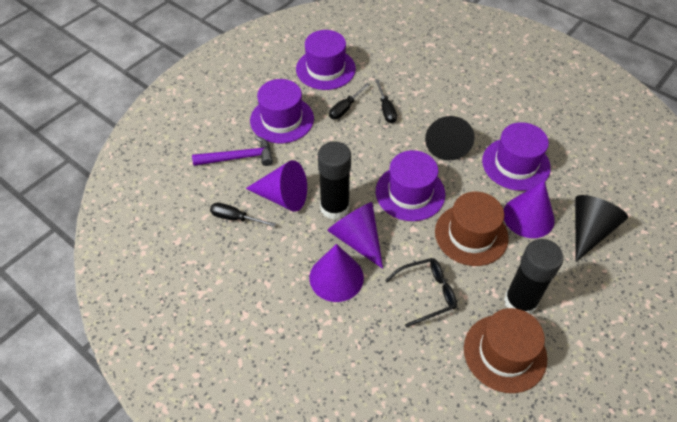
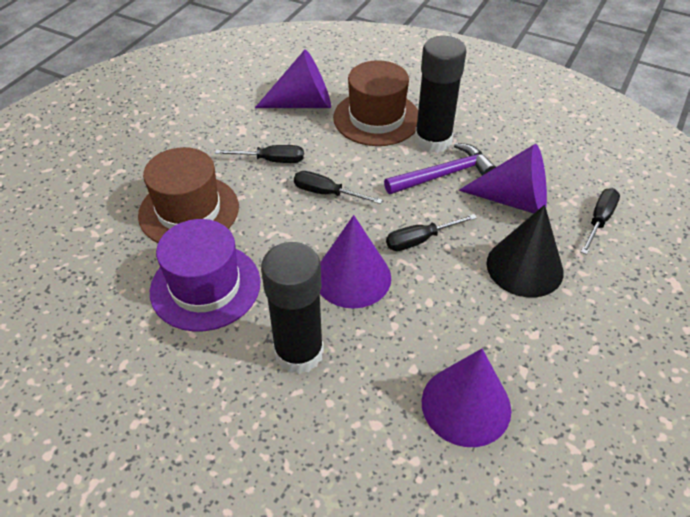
black cone: [425,116,475,160] [575,195,628,262] = 2 -> [486,205,564,298] = 1
black glasses: [385,258,457,327] = 1 -> none = 0
black screwdriver: [210,203,276,227] [329,83,370,119] [375,79,397,123] = 3 -> [215,145,304,163] [294,171,383,204] [386,214,477,251] [581,188,620,255] = 4
purple hat: [250,79,314,143] [296,30,356,90] [376,150,445,221] [482,122,551,191] = 4 -> [150,219,261,332] = 1

